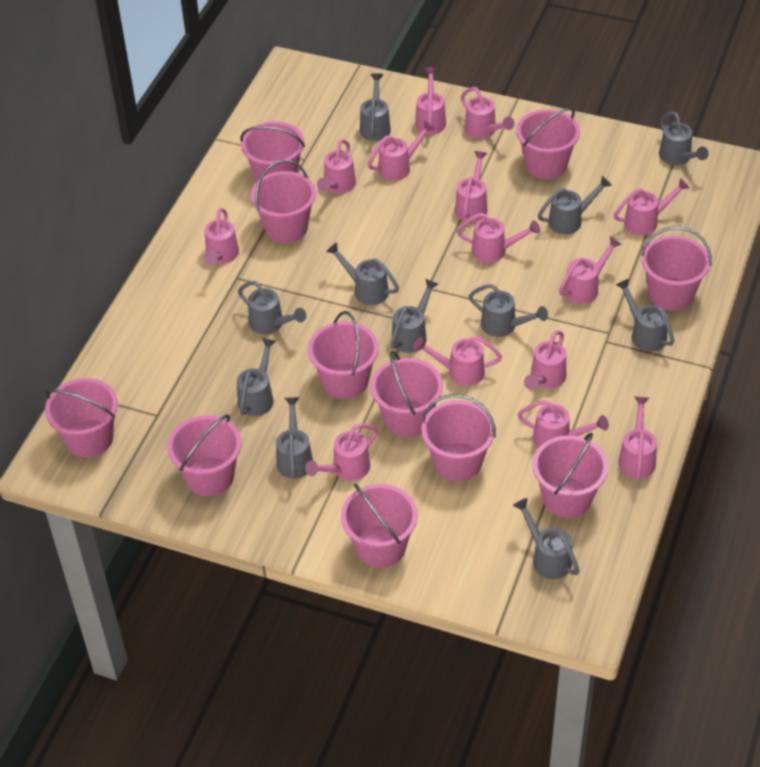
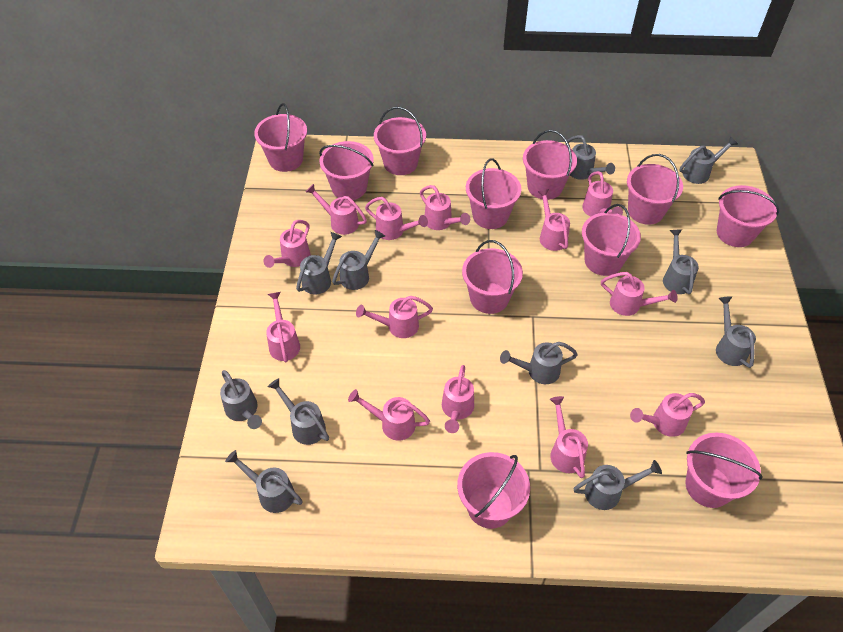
pink watering can: [203,208,239,265] [305,423,378,480] [317,139,356,194] [368,120,435,181] [413,336,502,386] [415,67,446,135] [455,151,488,222] [457,213,540,263] [461,87,514,139] [518,400,609,448] [524,330,566,390] [559,237,621,304] [614,178,690,235] [618,397,657,479] = 14 -> [263,220,311,268] [266,292,300,362] [306,184,367,235] [348,389,430,441] [356,296,433,338] [365,197,428,240] [420,185,470,230] [442,365,474,433] [538,189,570,251] [550,396,588,478] [582,171,623,216] [601,272,678,316] [630,393,705,437] = 13

